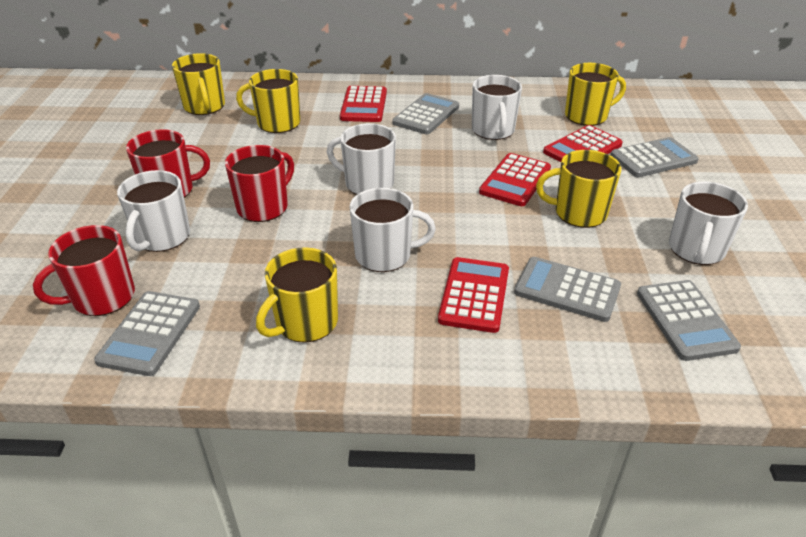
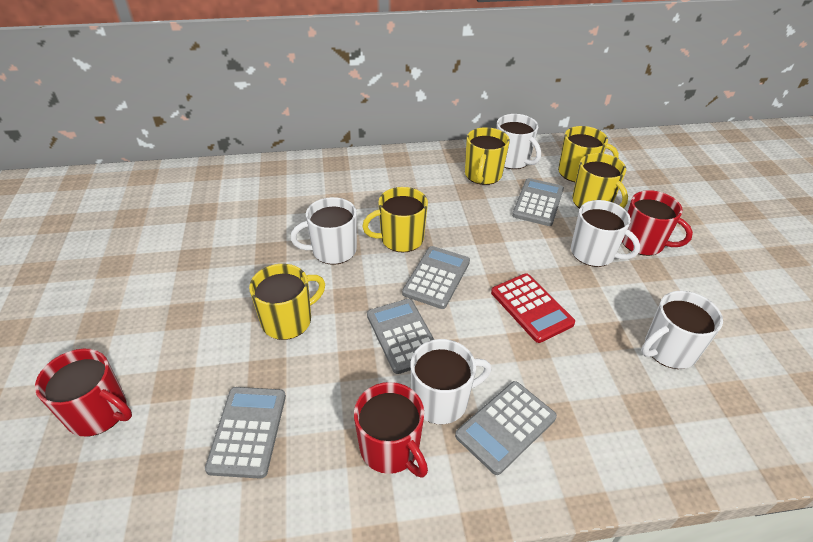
red calculator: [340,86,387,122] [438,257,509,333] [479,153,551,206] [543,125,623,162] = 4 -> [491,274,575,343] = 1

